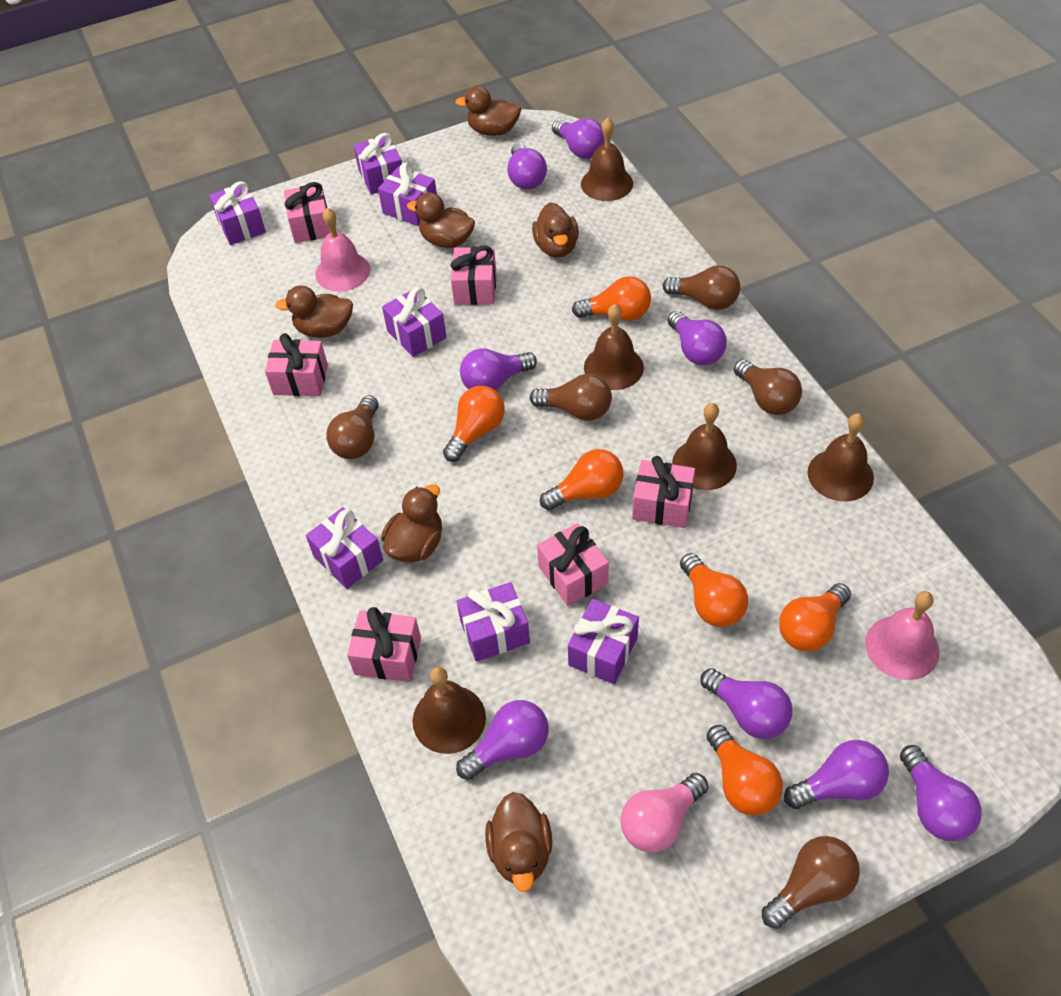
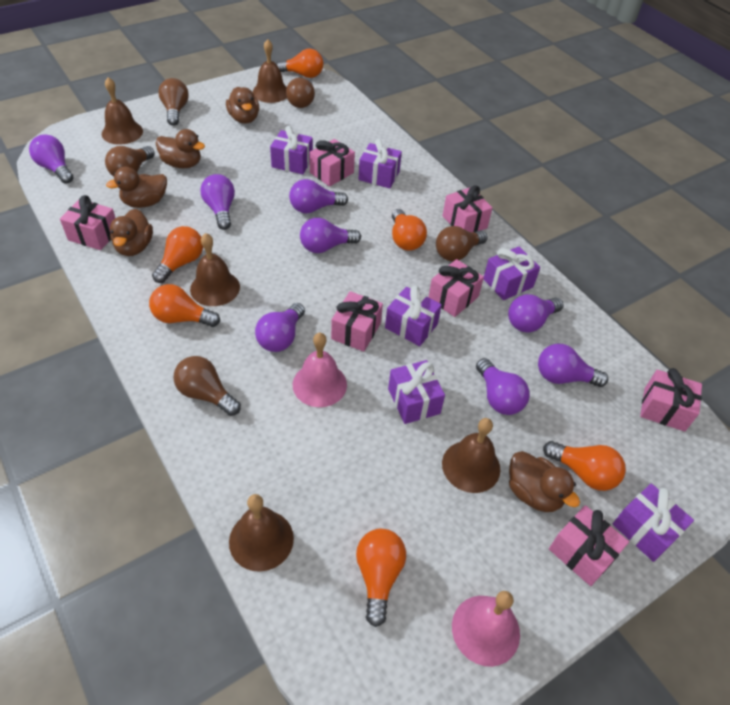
brown duck: [275,286,353,338] [381,484,442,563] [407,192,475,248] [455,86,521,136] [485,792,552,892] [532,202,579,258] = 6 -> [106,167,167,208] [110,209,153,256] [156,129,205,168] [226,87,259,124] [509,451,580,512] = 5
pink gift: [265,333,328,396] [284,182,330,243] [347,607,421,682] [451,246,496,305] [537,523,609,606] [632,456,695,528] = 6 -> [60,195,115,250] [309,139,355,187] [331,291,383,352] [428,259,484,317] [443,185,492,232] [549,505,629,586] [640,368,702,431] = 7
pink light bulb: [620,773,708,852] = 1 -> none = 0
purple gift: [209,181,266,245] [306,507,383,589] [353,133,402,194] [378,162,437,226] [382,287,447,357] [457,582,530,662] [568,599,639,684] = 7 -> [270,126,313,174] [358,139,402,188] [385,286,442,346] [388,360,445,424] [484,246,540,300] [613,484,694,562] = 6

